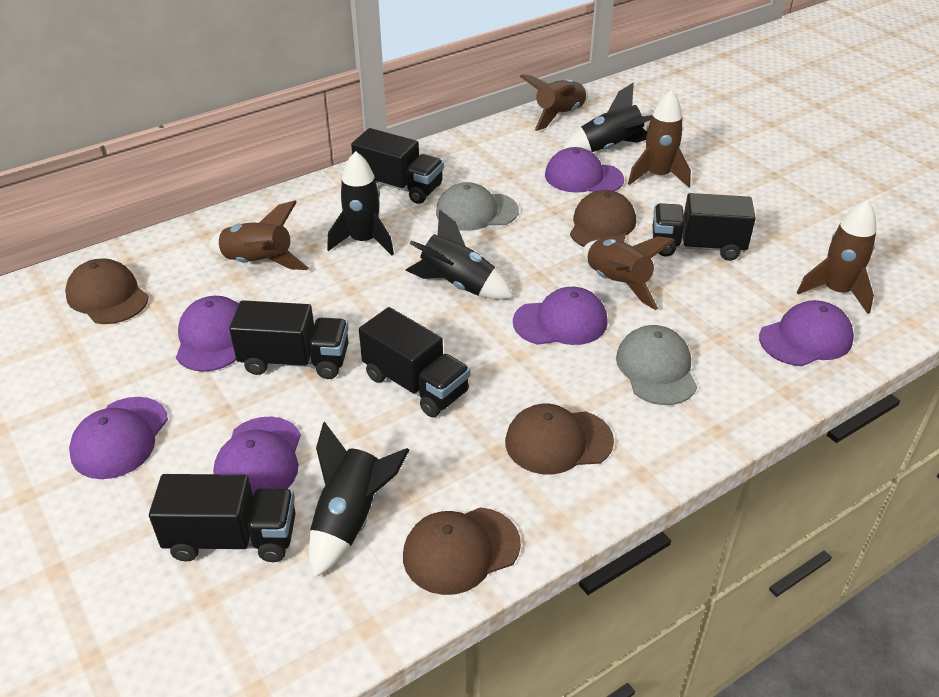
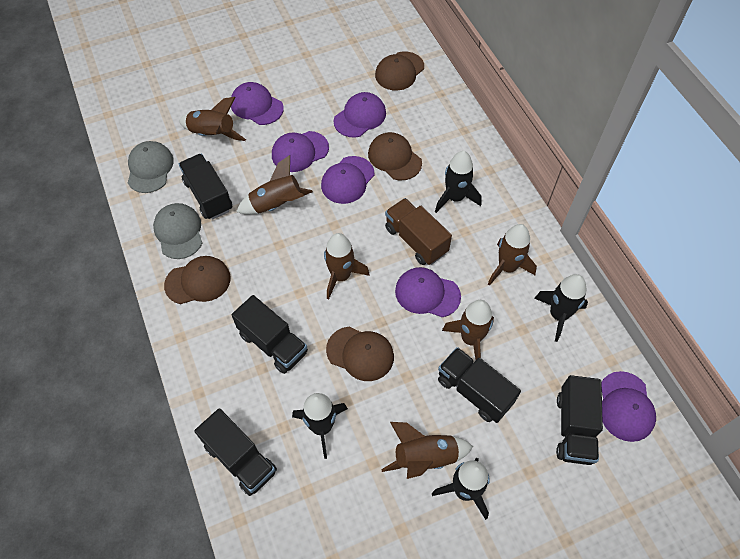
brown rocket: [209,200,308,270] [520,74,589,131] [583,236,675,310] [628,90,691,187] [797,199,877,314] = 5 -> [179,97,246,141] [236,155,313,214] [324,233,370,299] [381,422,473,479] [442,300,494,360] [488,224,537,286] = 6
brown truck: none = 0 -> [385,198,452,265] = 1

